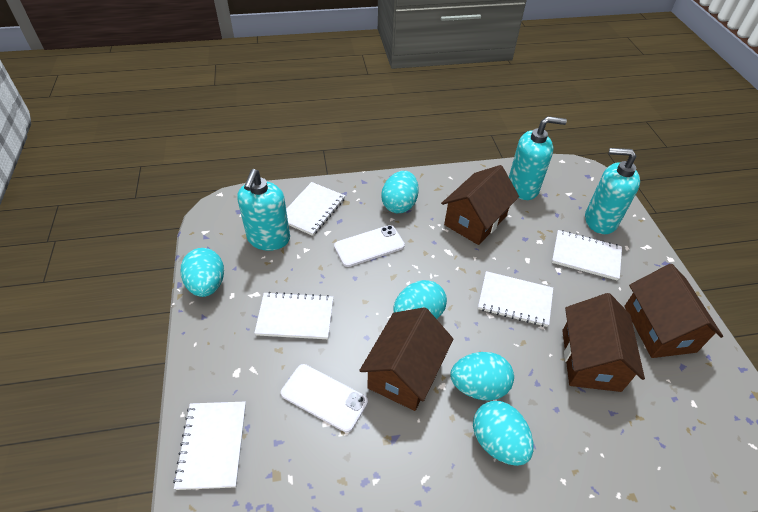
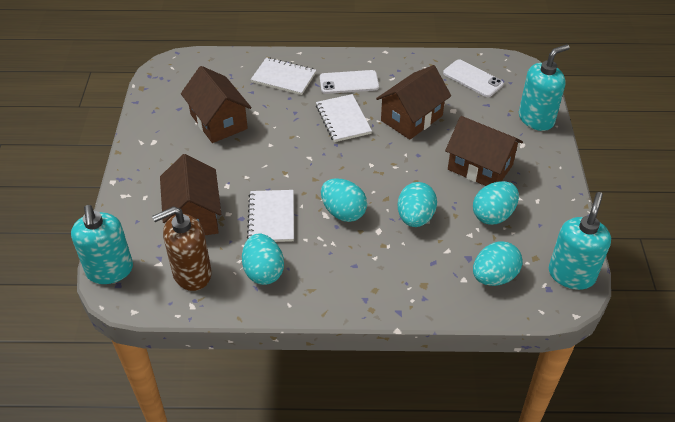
brown soap dispenser: none = 0 -> [152,206,212,291] = 1
white notebook: [173,402,246,490] [255,292,333,339] [286,182,345,236] [478,271,553,327] [552,230,622,281] = 5 -> [247,190,294,242] [251,57,316,95] [316,94,372,142] = 3

